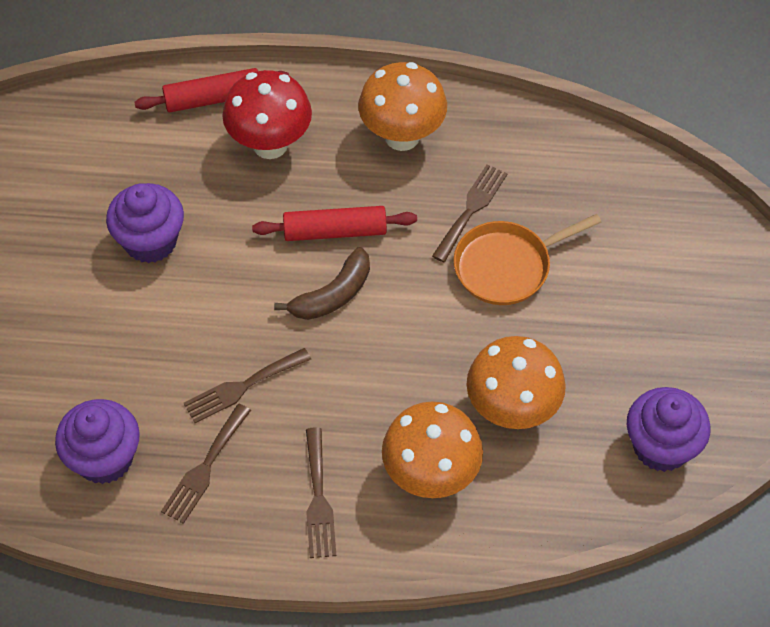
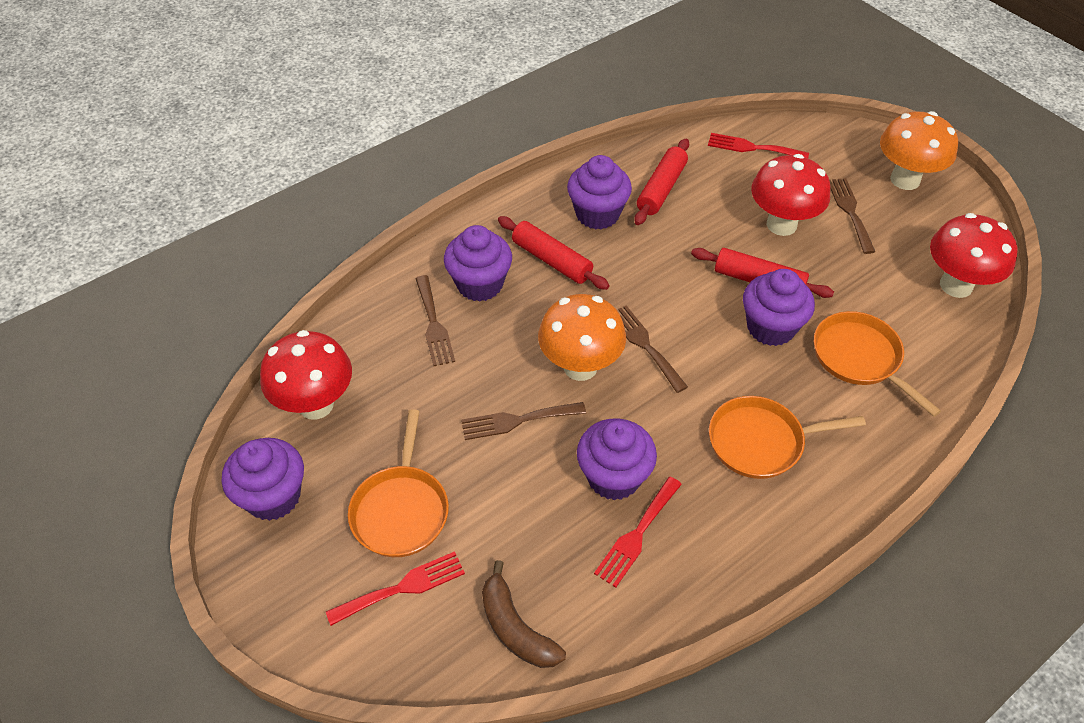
orange mushroom: [358,62,447,151] [382,401,483,498] [467,336,566,429] = 3 -> [538,294,626,381] [880,111,958,190] = 2
orange pan: [454,214,601,305] = 1 -> [348,409,449,557] [709,396,866,479] [814,311,941,417] = 3
purple cupcake: [55,399,140,484] [106,183,184,263] [627,387,711,472] = 3 -> [222,438,304,521] [444,225,512,302] [567,155,632,229] [577,418,657,500] [743,269,815,346] = 5
red fork: none = 0 -> [326,551,465,626] [594,477,682,588] [708,133,809,158] = 3
red mushroom: [222,70,312,159] = 1 -> [260,330,352,420] [751,154,830,236] [930,213,1018,298] = 3
red rolling pin: [134,68,289,112] [252,206,417,241] = 2 -> [498,216,609,290] [634,139,689,225] [691,248,834,298] = 3

